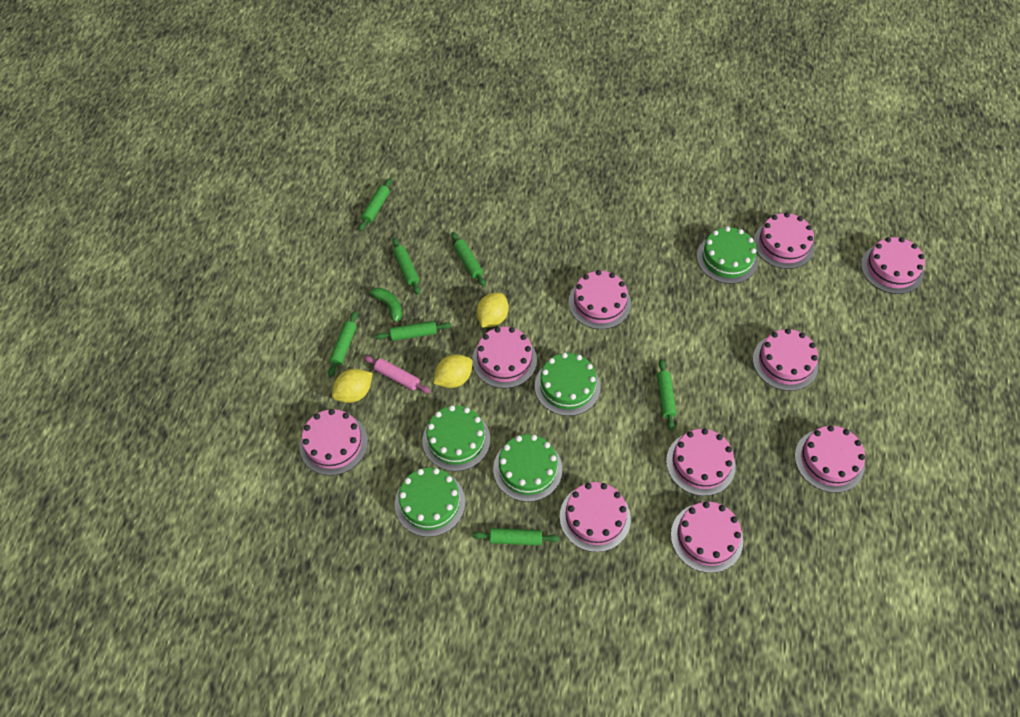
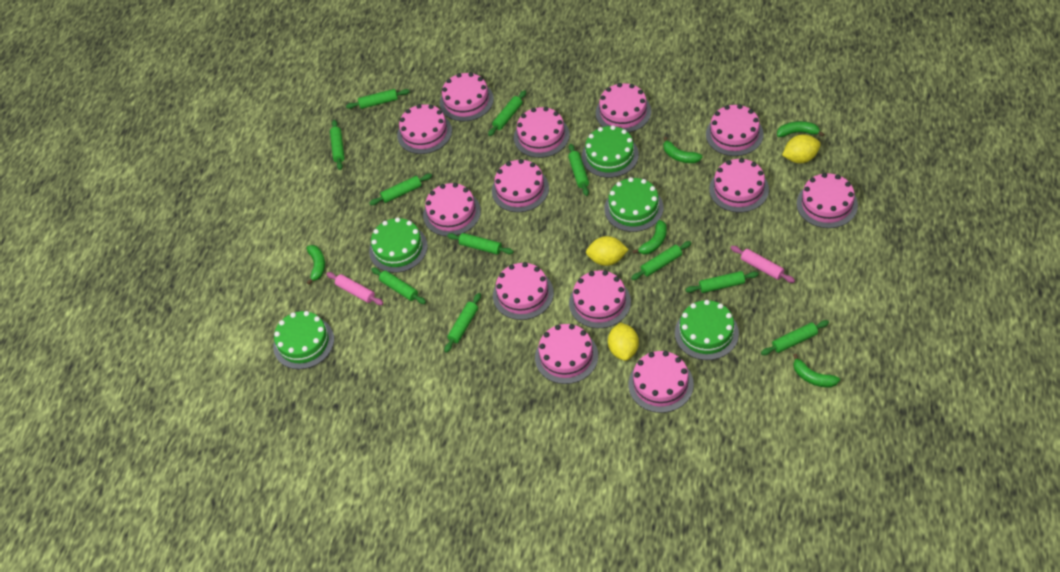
green banana: [370,288,402,327] = 1 -> [306,245,325,285] [633,220,667,254] [663,137,702,163] [777,121,824,137] [793,354,840,387] = 5
green rolling pin: [328,311,358,377] [359,178,392,231] [375,321,451,341] [392,238,420,295] [451,232,486,287] [472,528,560,545] [657,359,676,431] = 7 -> [330,120,345,170] [346,89,410,109] [369,174,432,205] [371,268,426,304] [444,293,481,353] [447,233,514,255] [488,90,526,136] [568,144,589,196] [631,241,691,280] [685,271,759,293] [761,320,829,355] = 11
pink cake: [299,409,368,476] [472,327,537,388] [560,482,631,552] [569,270,631,329] [666,429,736,496] [671,502,743,573] [753,329,818,391] [754,212,814,269] [795,425,865,493] [861,237,925,294] = 10 -> [397,104,452,154] [423,183,481,236] [440,72,494,122] [492,159,549,212] [493,262,554,320] [514,107,570,158] [535,324,598,384] [569,270,631,328] [596,83,651,133] [628,351,694,413] [706,104,764,156] [709,158,769,212] [797,173,858,228] = 13
pink rolling pin: [364,356,431,393] = 1 -> [326,272,384,305] [731,246,795,283] = 2

